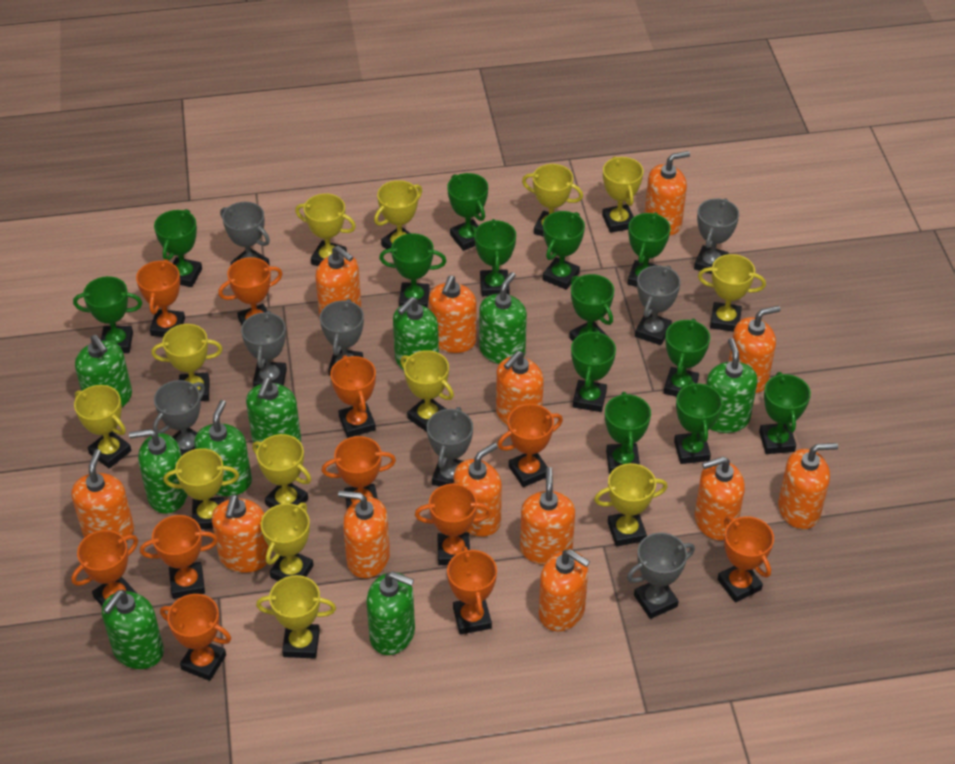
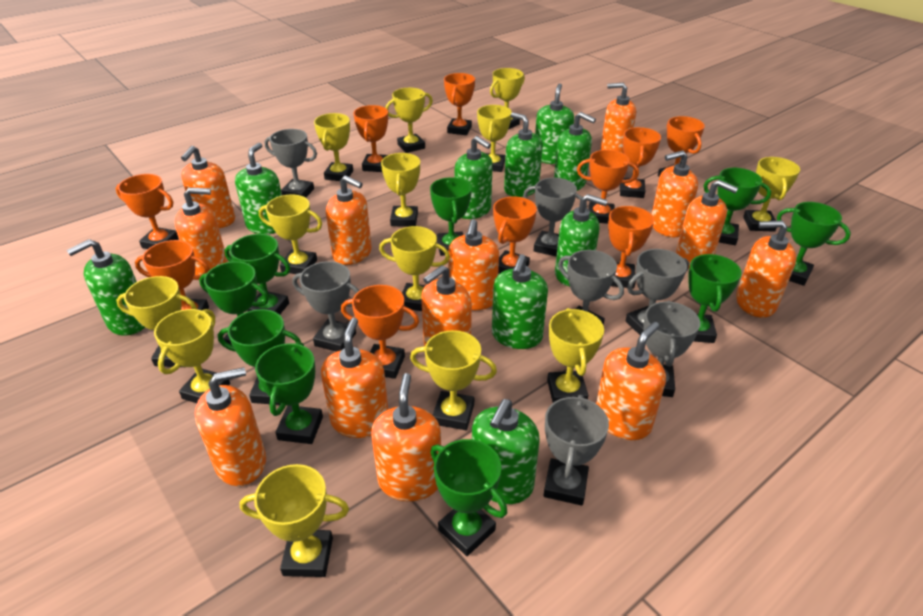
green trophy: [73,276,142,353] [154,209,202,287] [379,233,446,307] [447,173,488,251] [474,219,516,296] [543,211,585,290] [569,274,614,341] [571,330,616,412] [605,392,651,474] [627,212,671,287] [664,319,710,397] [674,381,723,464] [759,372,811,454] = 13 -> [199,261,269,345] [218,309,301,405] [225,234,290,315] [255,342,323,444] [430,177,472,256] [430,439,507,556] [688,254,742,343] [704,168,771,245] [777,202,851,286] = 9
grey trophy: [153,380,205,455] [220,202,270,266] [241,310,287,387] [320,299,364,376] [427,407,473,486] [627,533,695,619] [635,266,681,345] [694,198,739,274] = 8 -> [264,129,317,198] [292,261,360,352] [523,178,587,256] [543,395,609,506] [558,250,624,325] [625,249,689,335] [643,301,700,397] = 7
orange trophy: [71,530,138,606] [136,259,185,337] [140,515,218,599] [160,594,231,681] [218,257,283,325] [321,436,396,509] [330,355,376,438] [415,484,491,565] [447,546,497,635] [498,404,563,487] [717,516,774,603] = 11 -> [116,174,179,249] [135,240,210,311] [341,285,419,379] [353,105,388,172] [444,73,475,135] [493,196,537,274] [577,150,639,224] [608,206,654,288] [620,127,661,198] [658,116,705,177] = 10

